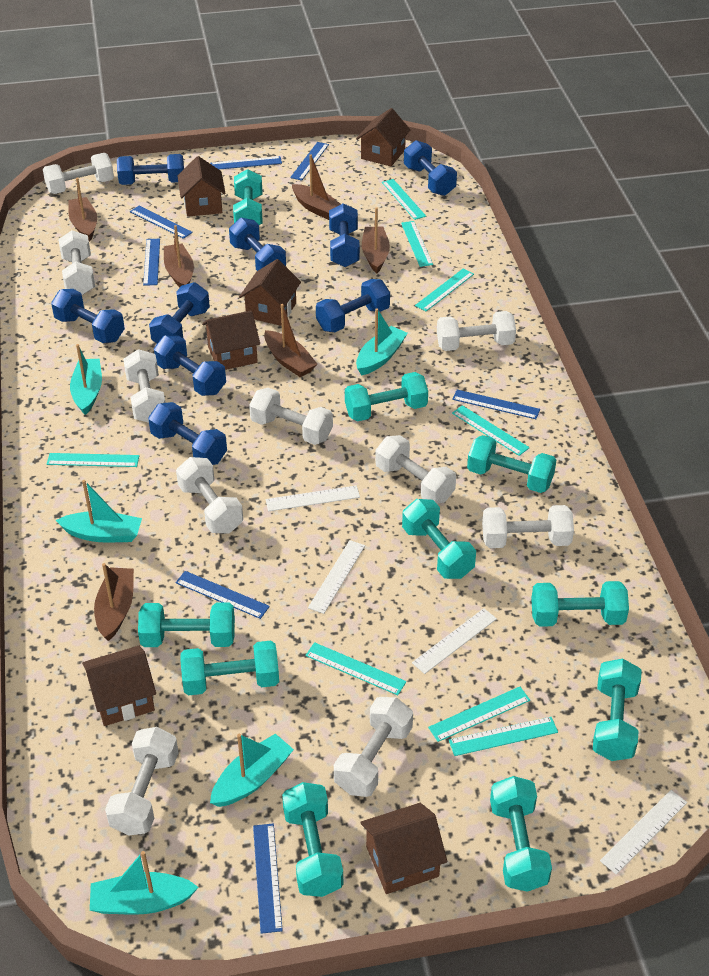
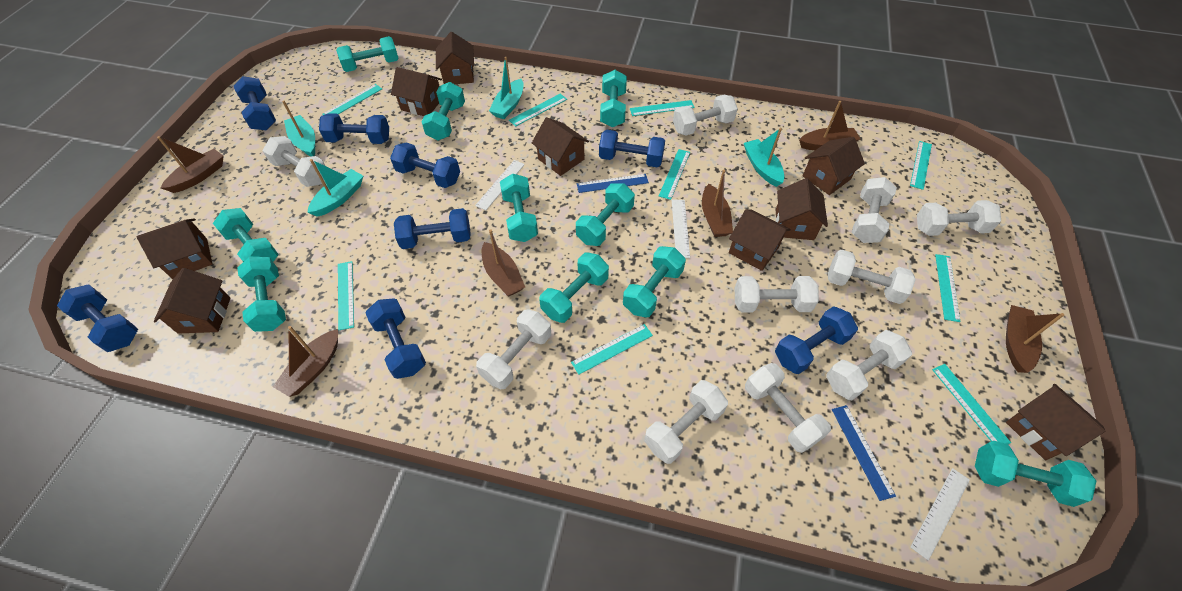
blue dumbbell: [51,289,125,343] [117,154,184,185] [148,402,227,465] [149,282,210,343] [154,335,226,396] [229,218,286,271] [316,279,390,332] [329,203,360,267] [404,140,457,196] = 9 -> [57,284,138,352] [234,76,276,130] [319,113,389,144] [365,298,426,379] [390,142,460,188] [394,208,471,249] [599,130,665,168] [775,306,858,374] = 8
blue ruler: [130,206,193,239] [143,239,160,286] [176,571,270,619] [210,156,282,169] [253,824,283,934] [290,142,329,181] [452,390,540,419] = 7 -> [577,174,649,193] [832,405,896,501] = 2
brown house: [82,646,156,726] [177,156,225,217] [202,310,260,370] [239,259,301,326] [356,108,410,166] [360,803,447,894] = 6 -> [136,218,212,279] [154,268,231,333] [391,67,442,116] [436,32,474,84] [532,117,589,176] [729,209,791,271] [775,178,828,240] [803,137,865,195] [1006,384,1105,460] = 9
turquoise boat: [56,480,142,542] [70,344,102,415] [90,851,199,915] [210,733,294,807] [356,308,408,375] = 5 -> [282,101,315,157] [307,159,363,217] [489,57,524,119] [744,128,784,187] = 4
turquoise ruler: [47,453,139,467] [305,642,406,695] [382,179,426,220] [401,221,433,267] [415,269,474,311] [428,687,530,742] [449,717,558,756] [452,405,530,456] = 8 -> [322,84,382,115] [338,261,354,330] [509,94,567,127] [571,324,653,375] [630,100,695,116] [659,149,690,200] [910,141,932,190] [932,364,1011,444] [935,254,960,322] = 9
white ruler: [266,485,360,512] [308,540,365,614] [412,608,497,674] [600,790,687,875] = 4 -> [475,160,525,210] [672,200,690,258] [910,468,970,561] = 3

